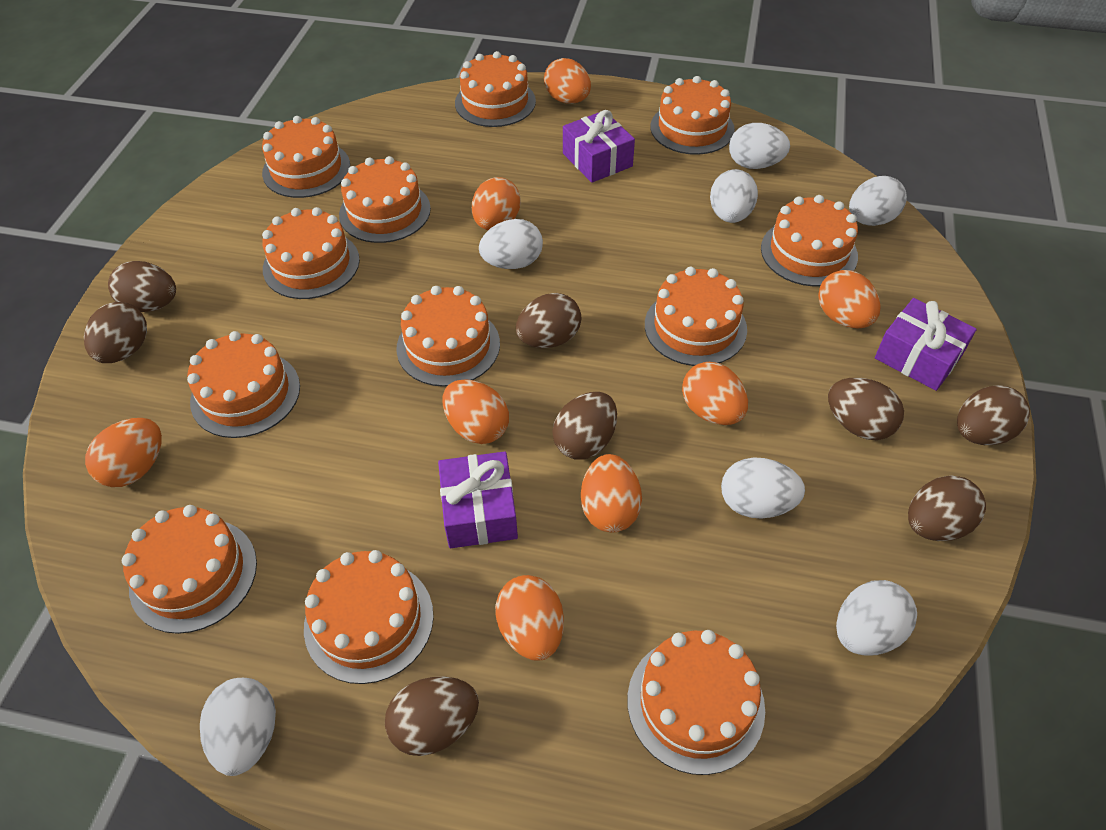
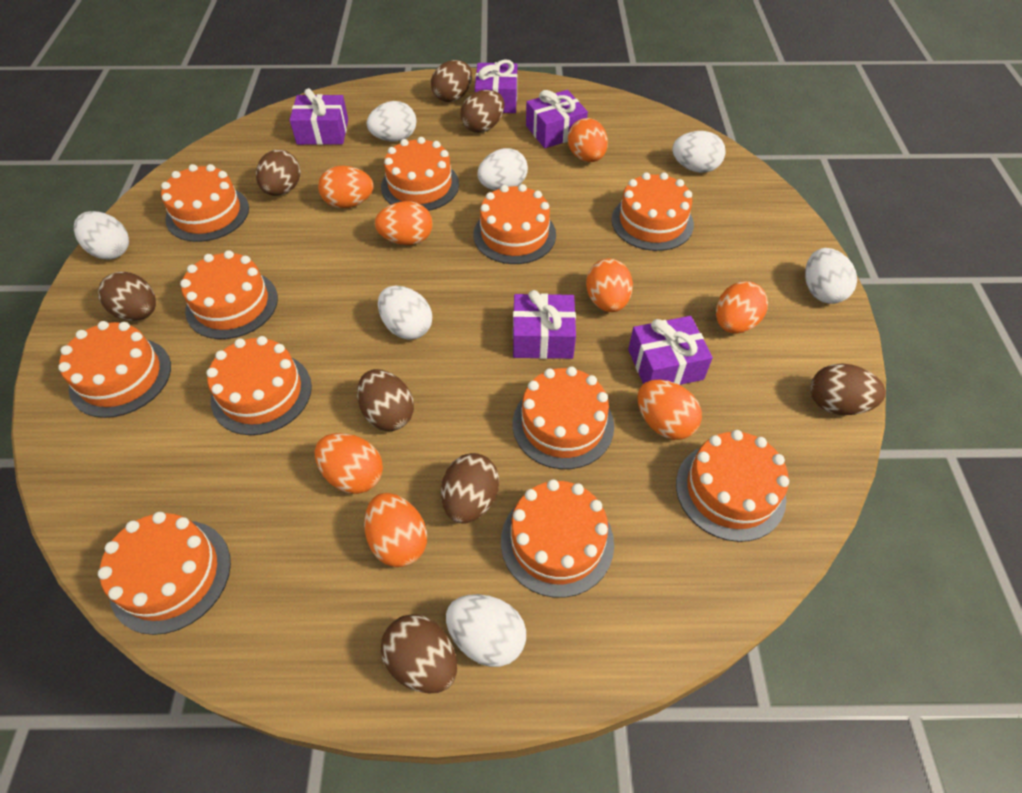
orange cake: [122,505,257,634] [187,331,300,438] [262,116,350,198] [262,207,360,299] [304,550,434,684] [339,156,431,243] [396,286,500,387] [455,51,536,127] [627,630,765,775] [645,267,747,366] [650,76,735,155] [761,195,858,287] = 12 -> [58,321,171,418] [98,512,231,635] [161,164,249,242] [180,250,278,339] [206,336,312,435] [381,137,459,211] [473,184,556,264] [501,479,614,598] [513,366,614,469] [611,172,694,251] [676,430,789,542] = 11
purple gift: [438,451,518,548] [563,110,635,183] [875,298,977,391] = 3 -> [290,88,348,145] [475,59,517,113] [513,290,576,359] [526,90,588,148] [628,316,713,385] = 5

